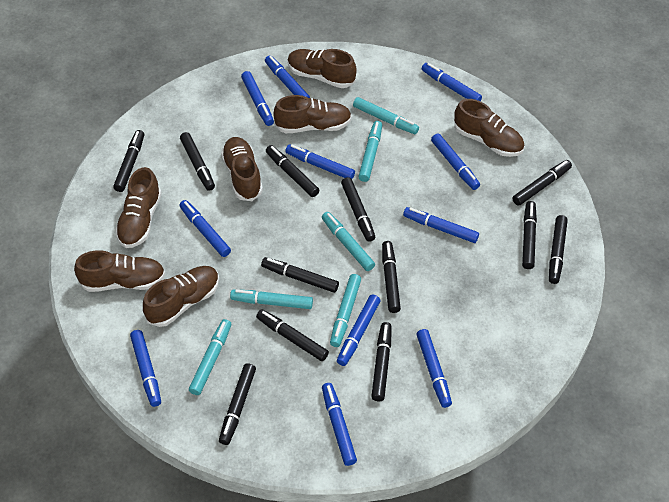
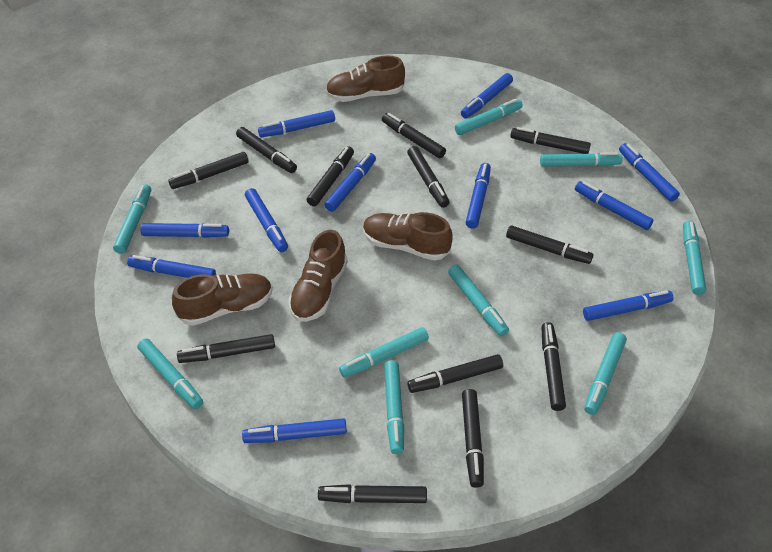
brown shoe: [74,250,165,292] [115,167,162,248] [143,266,219,327] [221,137,263,201] [273,95,352,133] [287,49,357,88] [454,99,524,157] = 7 -> [172,273,273,326] [289,230,348,322] [325,56,405,102] [363,212,453,261] = 4
turquoise marker: [189,319,232,395] [230,289,313,309] [322,212,375,271] [330,274,361,347] [353,97,419,134] [358,121,382,182] = 6 -> [113,184,151,254] [137,338,203,409] [339,327,429,378] [384,360,404,454] [448,265,509,336] [455,98,523,135] [540,152,623,167] [584,332,627,415] [683,221,706,295] = 9

